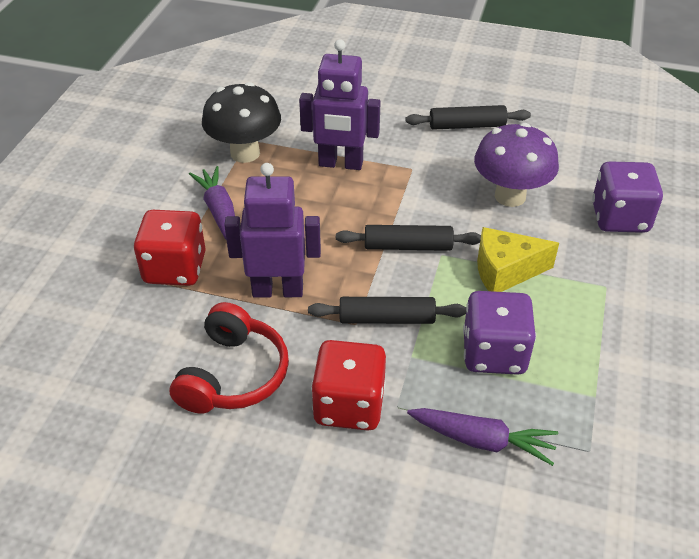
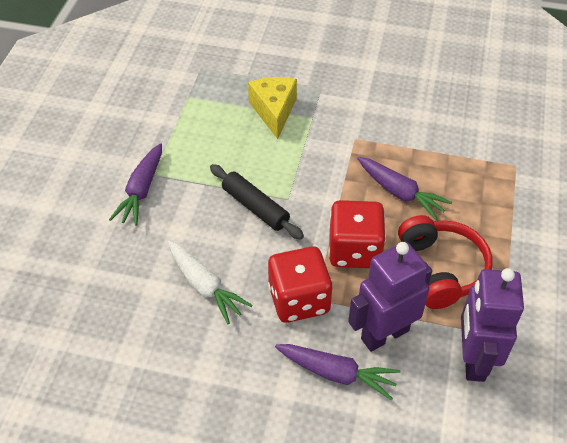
black mushroom: [202,82,281,163] = 1 -> none = 0
black rolling pin: [308,297,466,324] [336,225,481,251] [406,105,531,130] = 3 -> [210,164,304,240] = 1
purple carrot: [189,166,235,239] [407,408,558,466] = 2 -> [109,143,162,226] [275,344,400,400] [357,157,452,220] = 3
purple dice: [463,291,536,375] [592,161,663,233] = 2 -> none = 0
purple mushroom: [474,123,559,207] = 1 -> none = 0
white carrot: none = 0 -> [168,240,252,324] = 1

